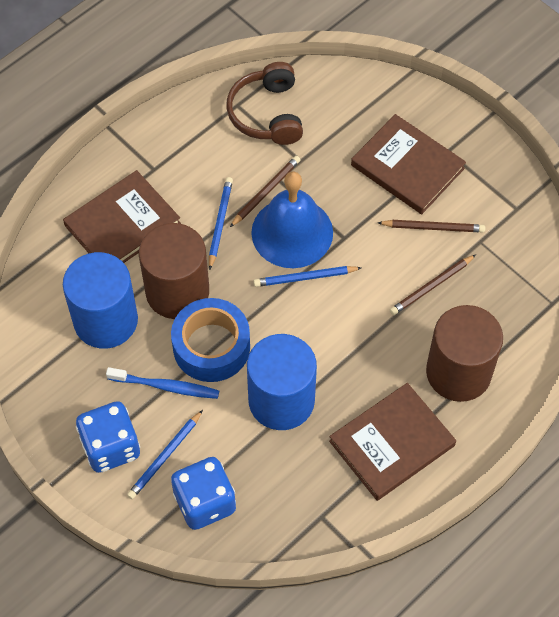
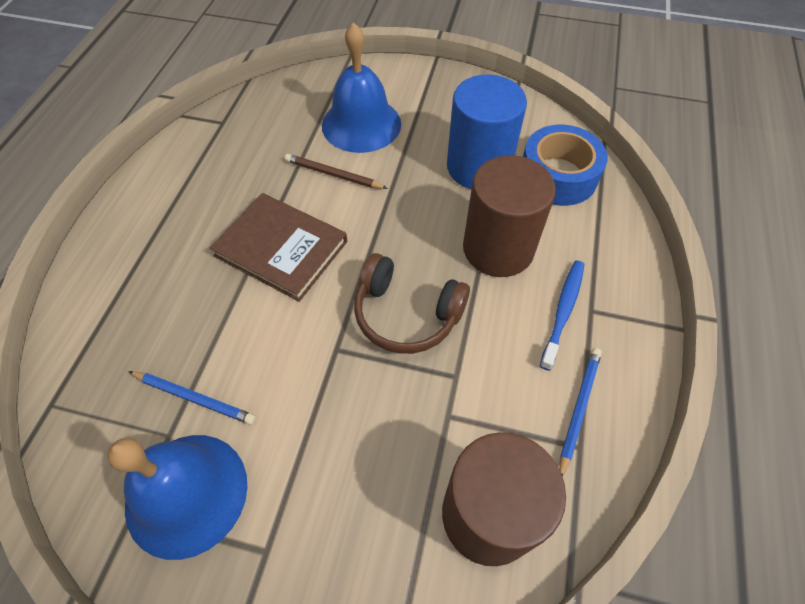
blue bell: [251,172,333,268] = 1 -> [107,435,248,560] [322,22,401,153] = 2
blue cylinder: [63,252,138,349] [247,334,317,430] = 2 -> [447,75,527,189] = 1
blue dice: [76,401,140,473] [171,457,236,530] = 2 -> none = 0
blue pencil: [127,410,203,499] [209,177,233,270] [253,266,361,287] = 3 -> [128,371,256,425] [559,348,602,476] = 2
brown book: [63,170,181,263] [329,383,456,501] [351,114,466,214] = 3 -> [210,193,347,302] = 1
brown pencil: [230,156,300,227] [378,220,485,232] [390,254,476,315] = 3 -> [285,154,388,189] = 1

